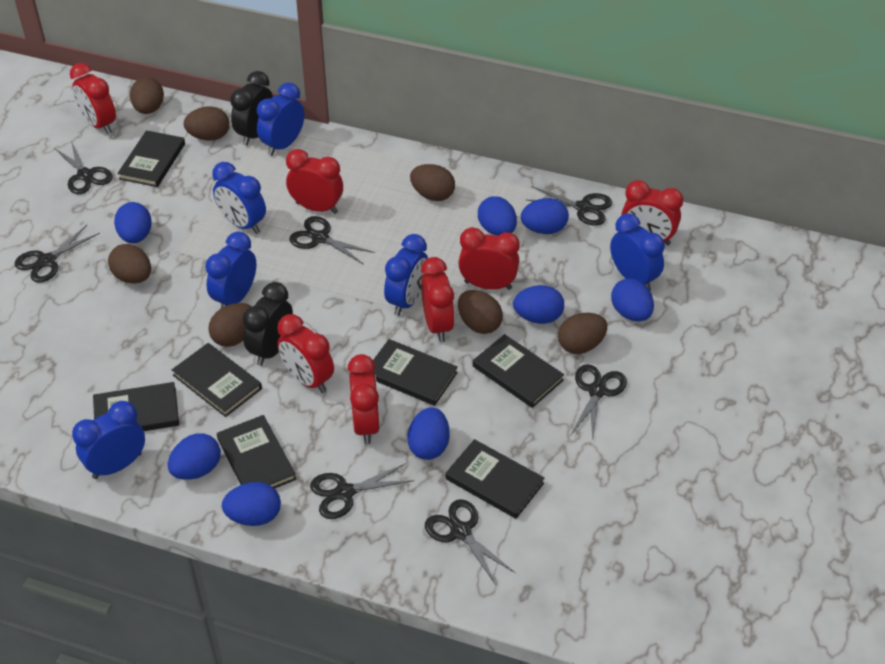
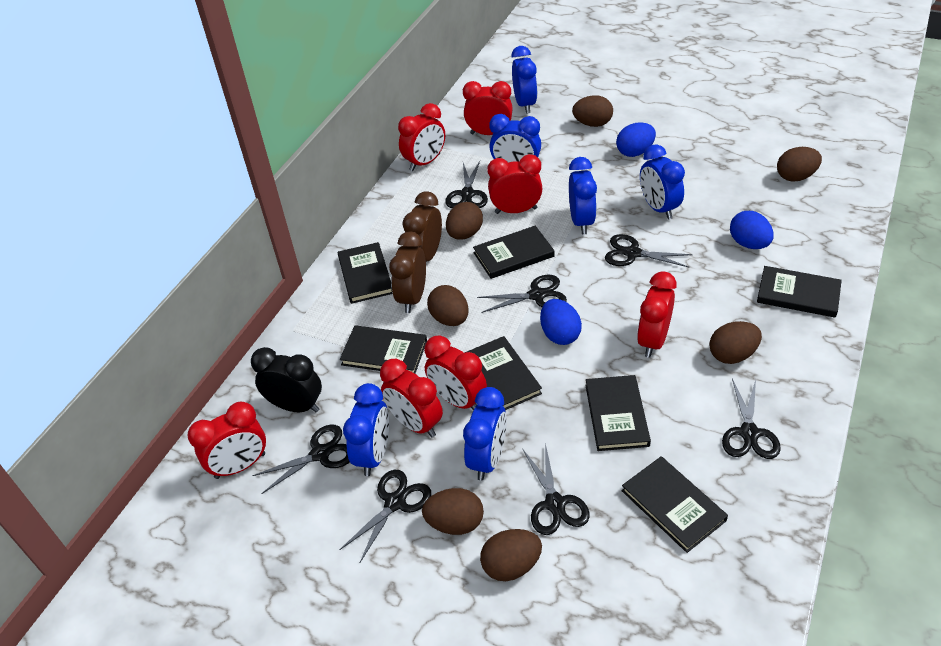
black clock: [230,71,273,146] [243,282,293,366] = 2 -> [251,347,322,412] = 1
blue egg: [114,202,152,243] [168,433,221,480] [222,482,281,526] [407,407,450,460] [478,196,517,236] [513,285,564,324] [521,198,569,234] [611,278,654,321] = 8 -> [540,299,582,345] [616,122,656,157] [730,211,774,249] = 3
brown clock: none = 0 -> [389,231,426,313] [403,191,442,262] = 2

